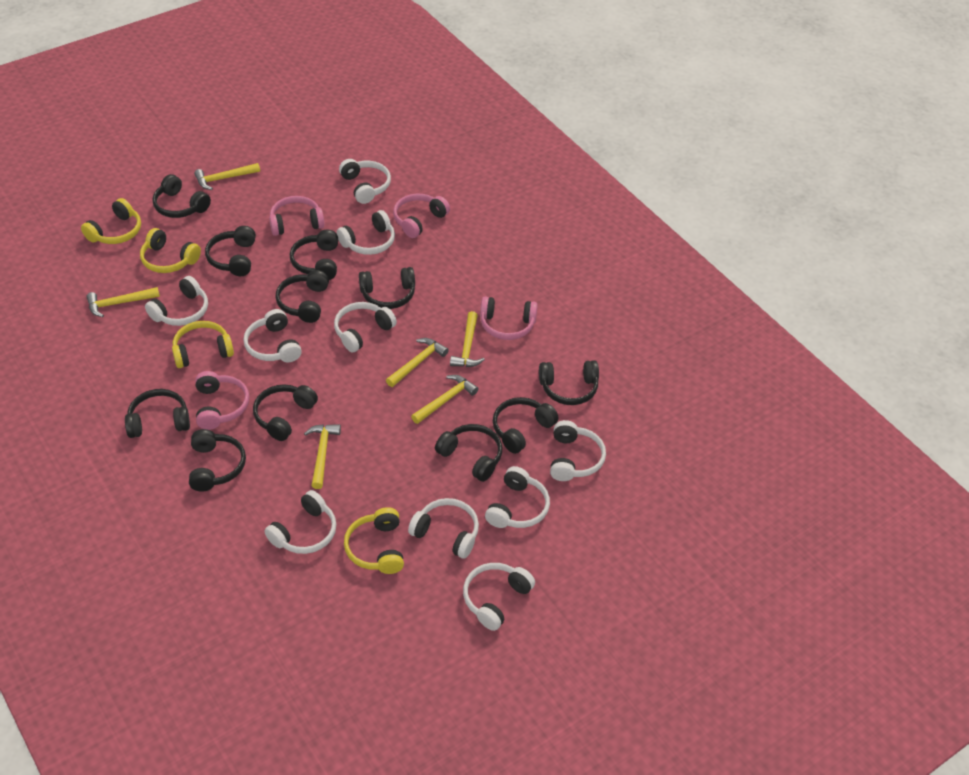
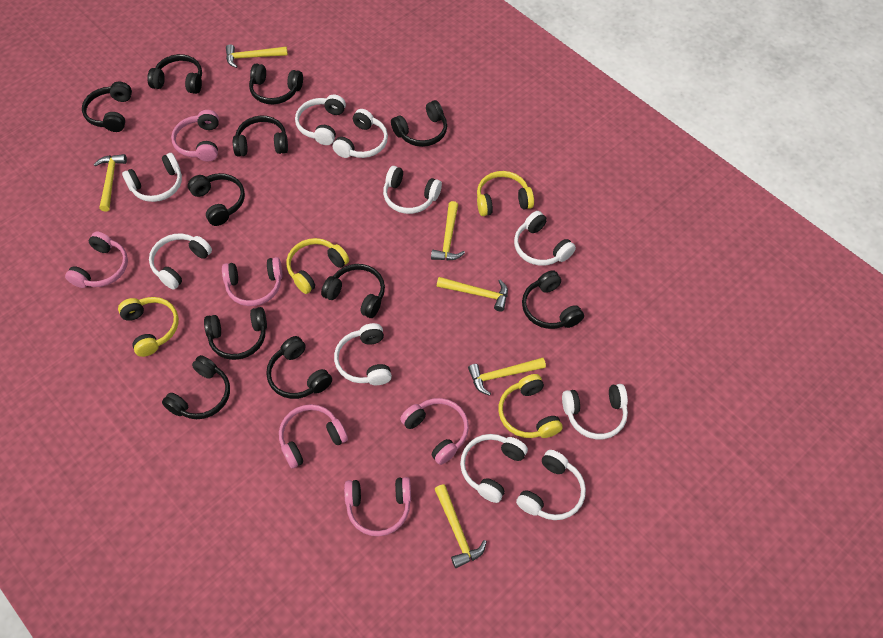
pink headphones: [195,371,249,430] [269,196,325,236] [393,193,450,238] [480,296,538,340] = 4 -> [65,232,128,288] [171,110,219,161] [222,257,282,306] [279,404,348,468] [344,477,411,536] [400,398,469,465] = 6

